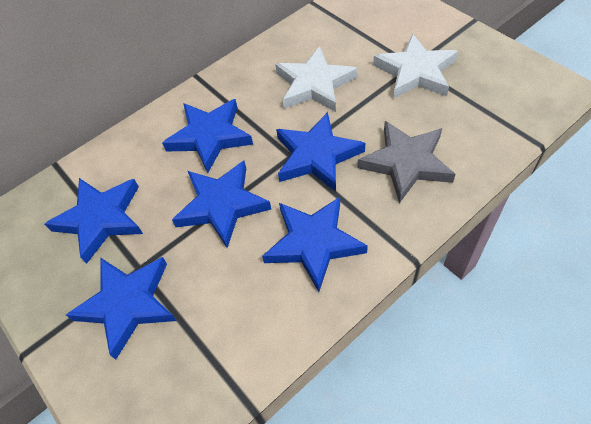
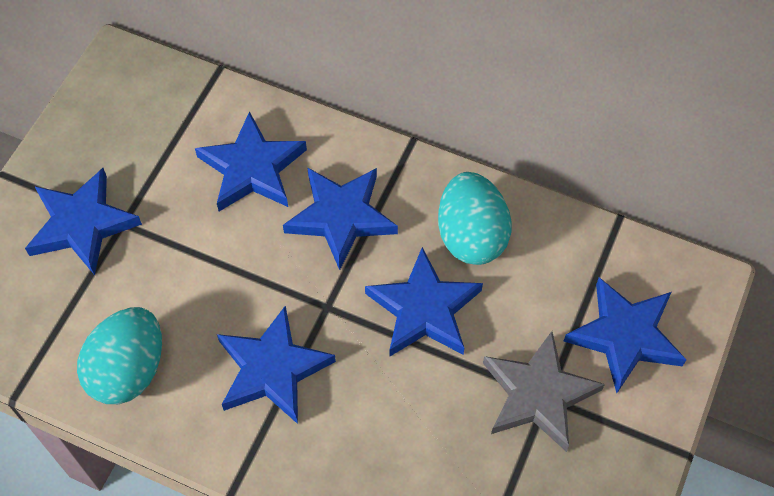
turquoise egg: none = 0 -> [77,307,162,404] [438,172,512,265] = 2
white star: [275,46,357,112] [373,34,458,99] = 2 -> none = 0

